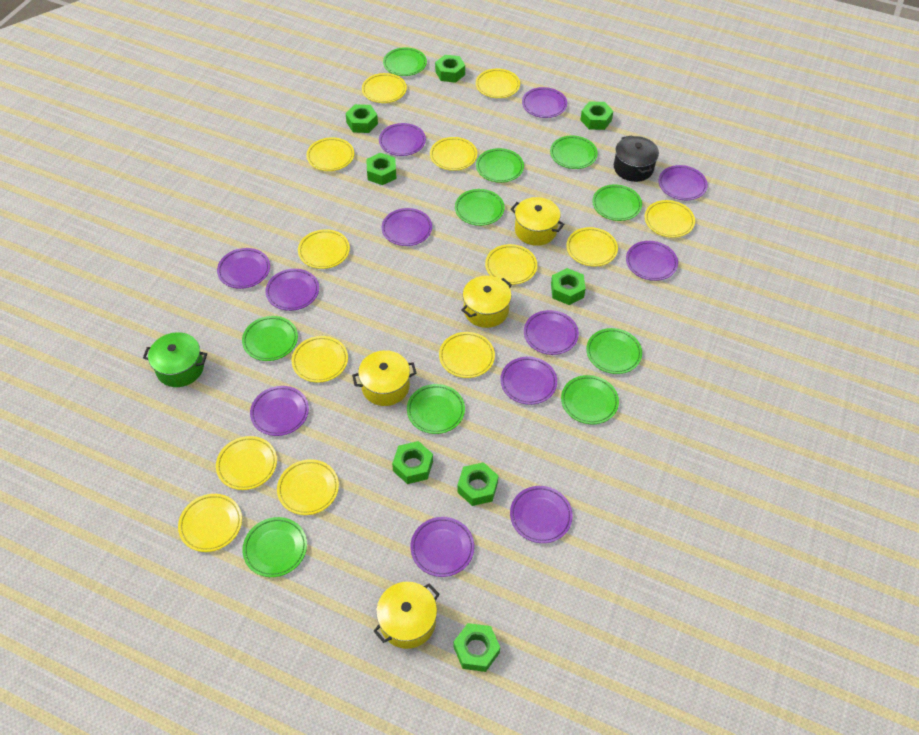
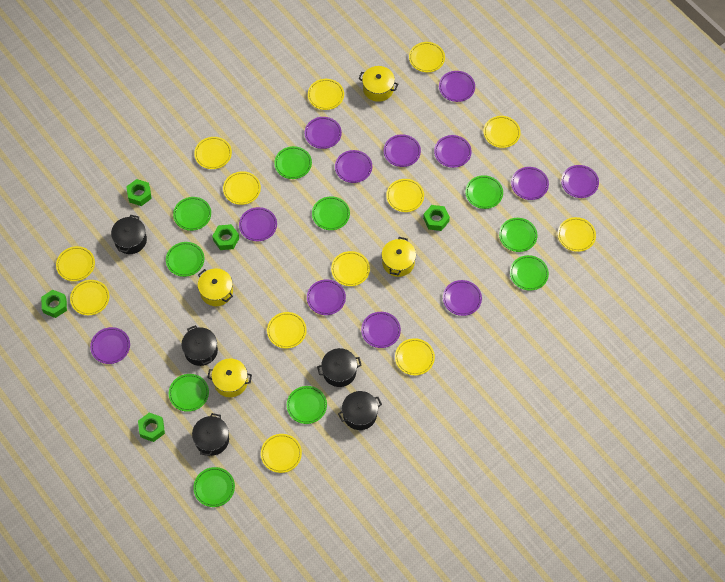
black pot: [614,135,659,182] = 1 -> [111,215,147,254] [181,325,218,366] [192,413,229,456] [317,348,362,387] [338,391,382,430] = 5
green nut: [345,104,378,133] [366,153,397,185] [392,441,433,484] [435,55,465,83] [454,623,500,672] [457,462,498,506] [551,268,586,305] [580,101,613,130] = 8 -> [41,290,67,318] [126,179,152,206] [138,412,165,442] [212,224,239,250] [423,205,450,231] = 5
green pot: [143,332,207,387] = 1 -> none = 0

